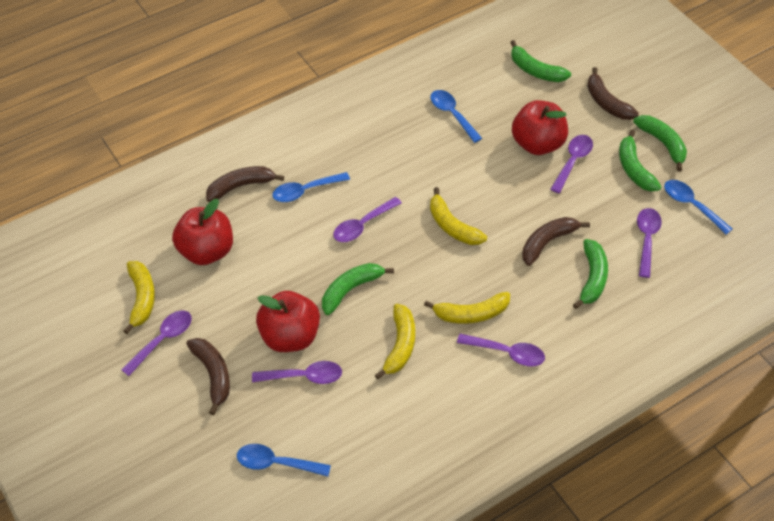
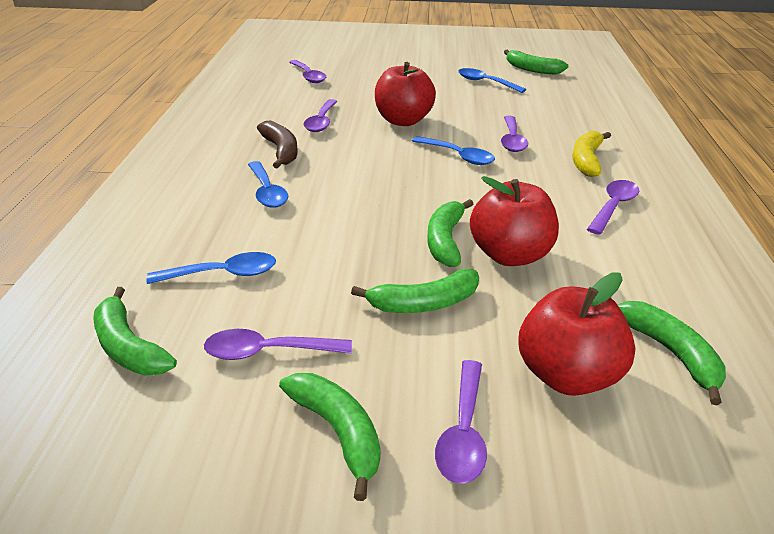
brown banana: [187,338,230,415] [206,166,284,202] [522,217,590,266] [587,67,639,120] = 4 -> [257,120,298,169] = 1
green banana: [322,263,394,315] [510,40,571,82] [573,239,608,309] [619,130,661,191] [633,115,687,172] = 5 -> [93,287,177,375] [279,373,380,501] [351,269,479,313] [427,199,473,267] [504,50,568,74] [617,301,726,405] = 6
yellow banana: [123,261,155,334] [375,304,415,380] [424,292,510,324] [430,187,487,245] = 4 -> [573,131,611,177] = 1

